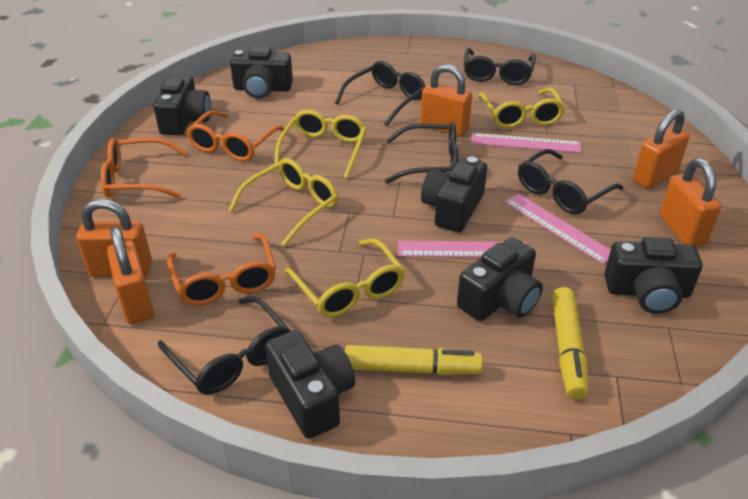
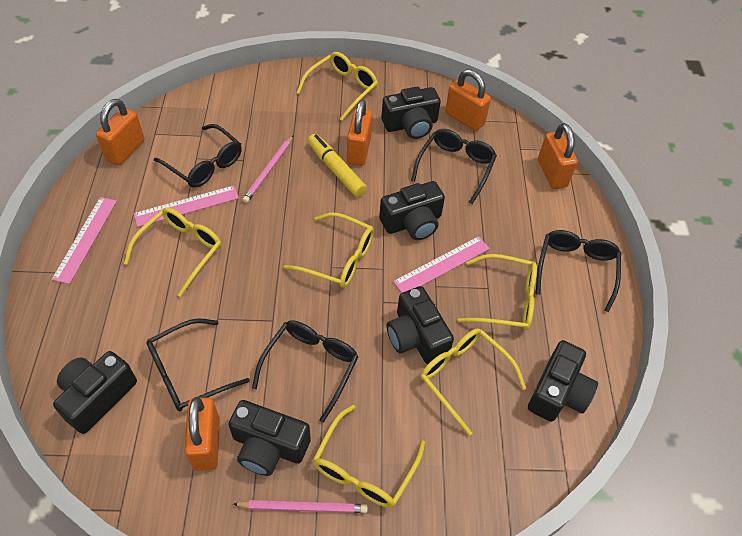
orange glasses: [101,138,187,198] [167,234,276,306] [187,110,285,161] = 3 -> none = 0
pink pencil: none = 0 -> [233,500,368,513] [243,136,293,203] = 2
yellow glasses: [228,158,338,246] [275,110,367,179] [285,238,405,318] [478,88,565,128] = 4 -> [124,207,222,297] [284,213,374,288] [297,52,378,121] [313,405,425,508] [420,328,526,436] [458,254,537,330] = 6
yellow marker: [345,345,483,375] [552,287,589,400] = 2 -> [308,134,367,197] = 1

